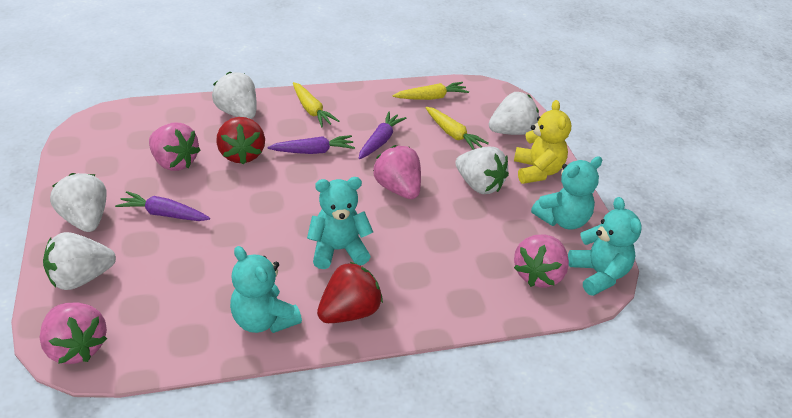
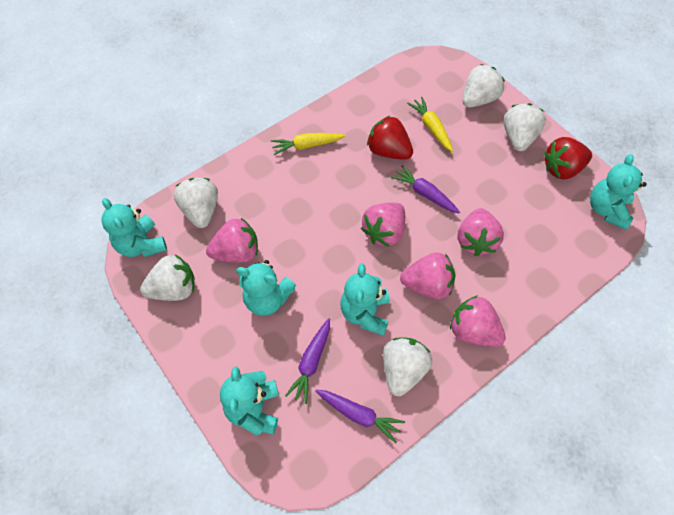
pink strawberry: [40,302,107,364] [149,123,200,171] [373,145,421,199] [514,234,569,287] = 4 -> [206,218,258,263] [361,202,405,247] [400,252,455,299] [450,295,506,347] [457,208,504,256] = 5
turquoise teddy bear: [230,246,302,333] [307,177,373,269] [531,156,602,230] [568,197,642,296] = 4 -> [101,198,167,257] [220,367,279,435] [236,260,296,316] [340,264,390,336] [590,154,647,230] = 5
yellow carrot: [293,82,339,127] [393,82,469,100] [425,107,489,150] = 3 -> [271,133,345,155] [407,97,453,152] = 2
yellow teddy bear: [514,100,571,184] = 1 -> none = 0

